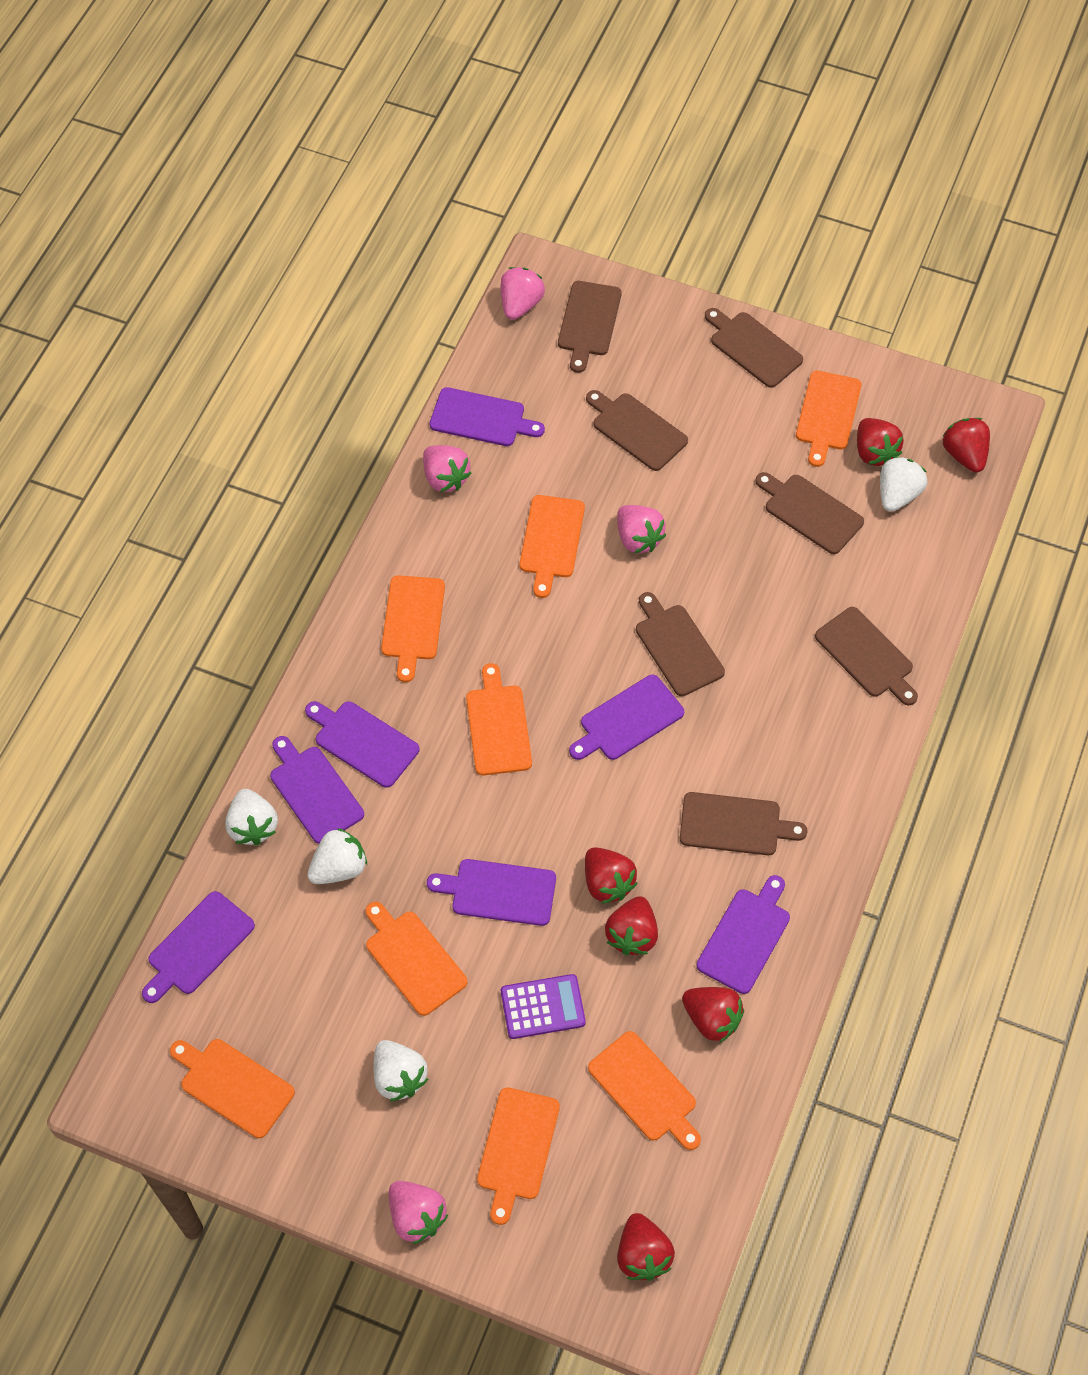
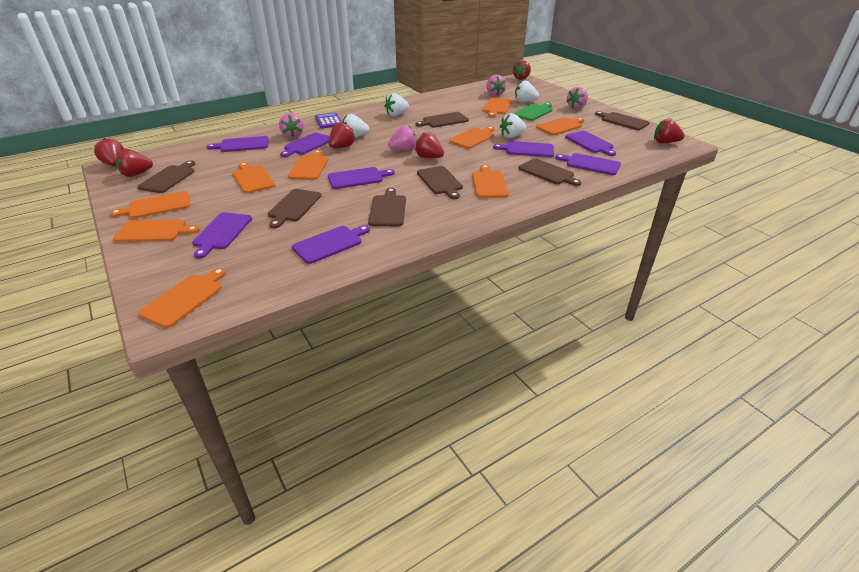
green cutting board: none = 0 -> [513,102,553,121] = 1
orange cutting board: [170,1039,295,1138] [366,902,467,1016] [381,575,445,682] [466,663,532,775] [477,1087,560,1225] [520,495,585,598] [588,1031,701,1150] [796,371,862,467] = 8 -> [110,191,191,219] [113,219,199,242] [138,268,226,328] [232,162,275,193] [288,150,328,180] [449,126,494,149] [472,164,509,198] [483,97,512,117] [536,117,584,135] = 9
purple cutting board: [142,891,255,1003] [270,736,364,844] [305,701,419,788] [427,859,556,926] [430,387,545,446] [569,675,684,760] [697,875,790,994] = 7 -> [192,212,252,258] [207,136,269,152] [280,132,330,157] [292,225,370,264] [328,167,395,189] [493,141,554,157] [555,153,621,175] [565,131,616,156] = 8

